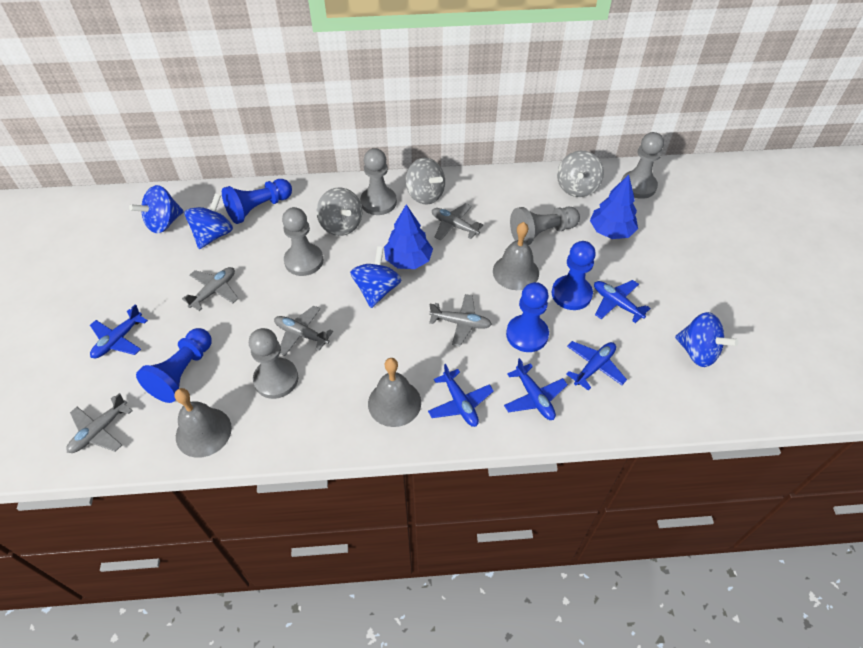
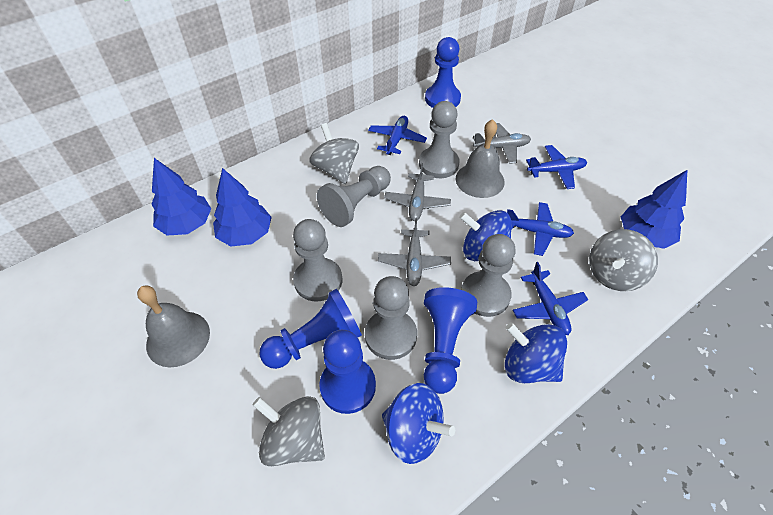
blue plane: [90,304,148,358] [428,364,494,427] [504,358,568,420] [566,341,627,391] [594,280,651,323] = 5 -> [368,116,427,155] [507,202,574,256] [513,262,588,335] [526,145,587,189] = 4
blue spinning top: [129,185,184,233] [185,193,233,249] [350,246,401,308] [675,312,738,367] = 4 -> [382,383,455,464] [459,210,512,261] [505,322,567,383] = 3
blue tree: [384,204,433,269] [590,175,638,239] = 2 -> [151,158,211,235] [213,168,272,246] [621,170,687,249] = 3
grey bell: [174,388,232,458] [368,358,421,427] [493,222,539,290] = 3 -> [137,285,210,367] [456,119,505,198] = 2
grey plane: [66,393,132,453] [182,267,239,311] [274,306,333,356] [429,294,492,346] [432,203,483,240] = 5 -> [378,218,451,286] [384,163,451,221] [473,123,531,164] = 3

